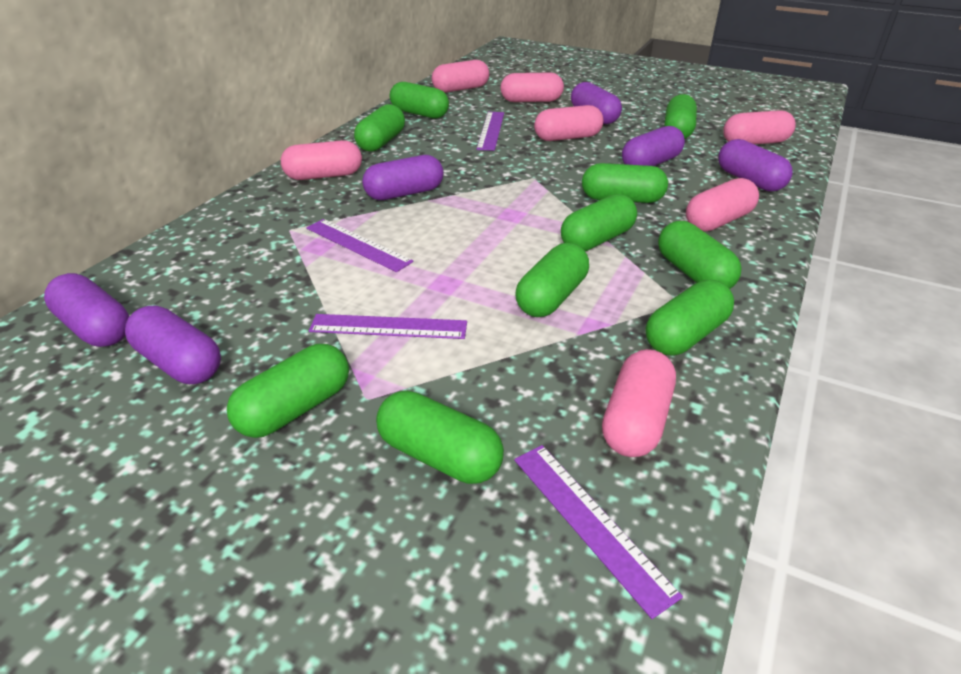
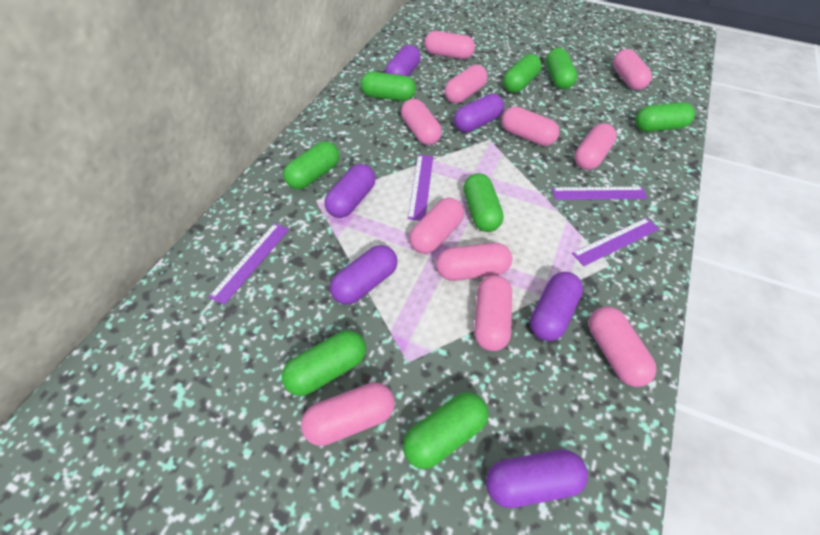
green capsule: [227,344,349,438] [354,104,405,151] [376,391,504,484] [390,82,449,119] [515,243,589,317] [561,194,637,251] [582,163,668,203] [645,280,734,355] [658,221,742,289] [664,94,697,139] = 10 -> [282,330,366,396] [283,141,339,189] [360,72,416,101] [403,392,488,469] [464,173,504,232] [503,54,542,93] [546,48,577,90] [635,102,695,132] = 8
pink capsule: [281,140,362,180] [432,60,489,93] [501,72,564,102] [534,105,604,141] [602,349,676,457] [686,178,759,231] [723,110,796,144] = 7 -> [301,383,395,446] [401,99,442,145] [409,198,464,254] [425,31,475,59] [436,243,512,281] [445,65,488,103] [474,275,512,351] [501,107,559,146] [574,123,617,170] [588,306,656,387] [613,49,652,90] = 11

